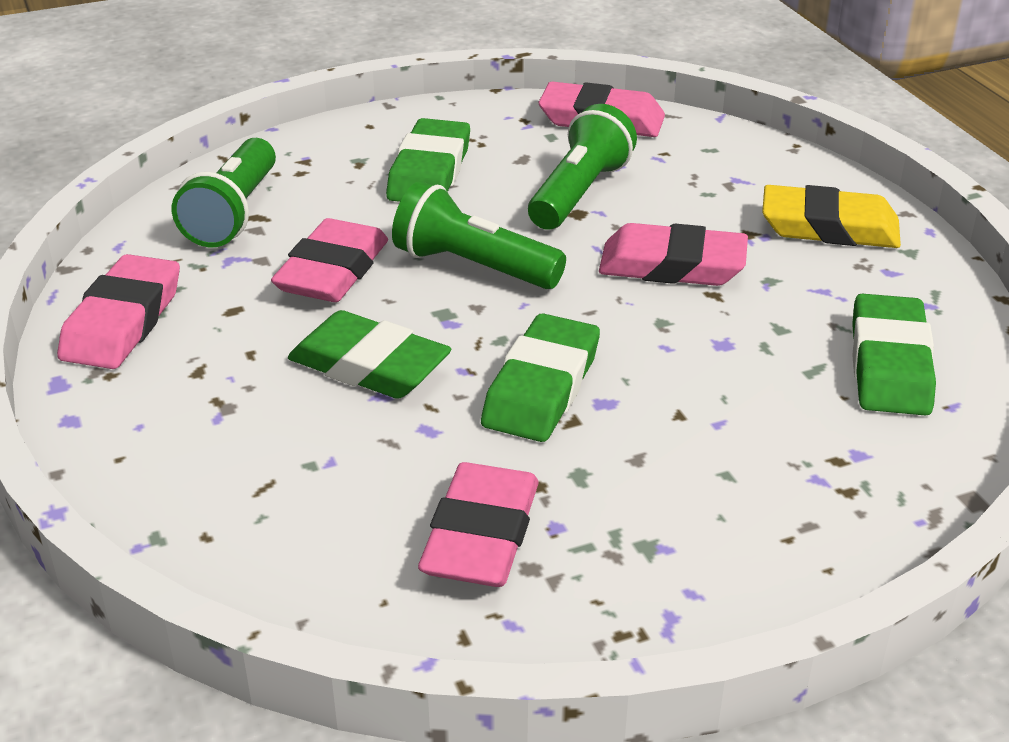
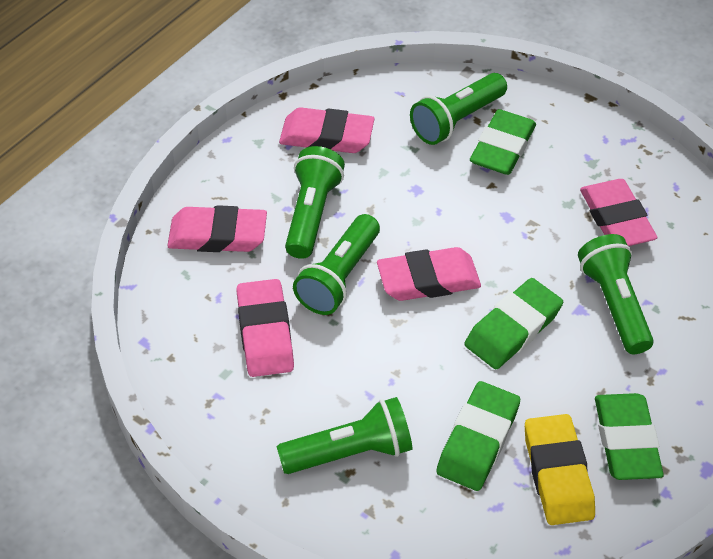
green flashlight: [172,138,276,247] [392,181,566,289] [528,104,637,230] = 3 -> [277,397,412,474] [285,146,345,259] [293,214,380,315] [410,73,507,145] [578,234,654,354] = 5

